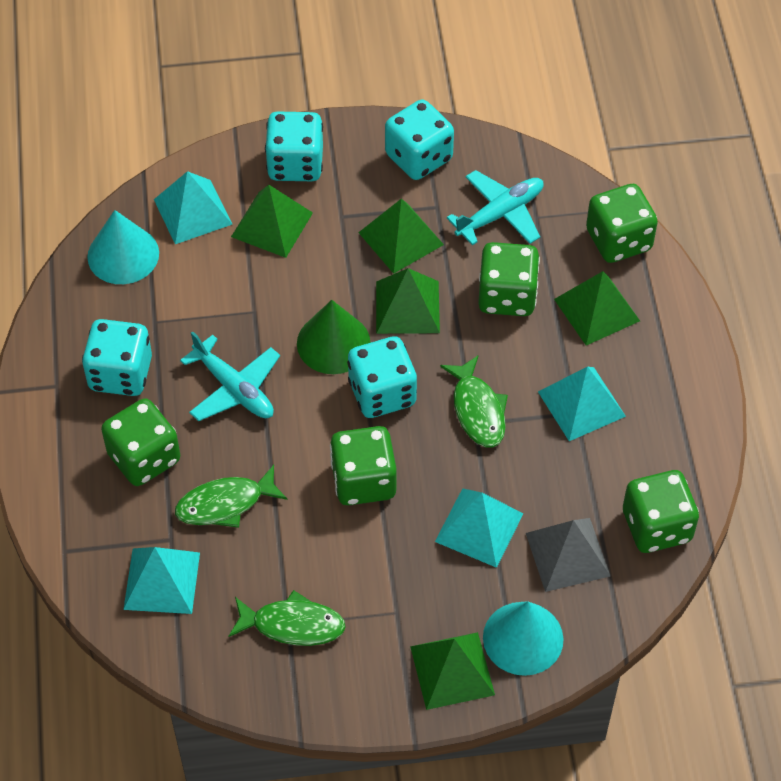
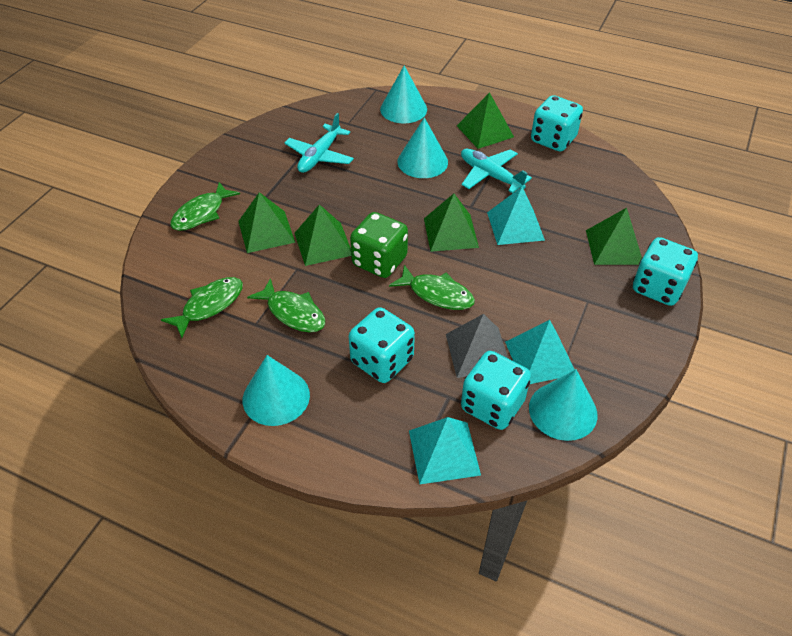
green cone: [297,300,371,374] = 1 -> none = 0
green dice: [101,398,180,486] [330,426,397,505] [478,242,540,316] [586,184,658,263] [623,470,699,553] = 5 -> [350,212,408,278] = 1
green fish: [175,465,288,528] [229,590,346,646] [440,355,508,447] = 3 -> [161,277,243,338] [170,182,240,231] [247,278,325,333] [389,265,475,310] = 4
turquoise cone: [87,210,159,284] [483,601,564,676] = 2 -> [243,355,310,426] [380,66,427,123] [398,117,448,178] [529,369,598,441] = 4
turquoise pyramid: [123,547,200,614] [154,171,232,244] [435,488,524,568] [538,367,626,441] = 4 -> [409,417,481,484] [487,187,545,245] [505,320,575,384] = 3

